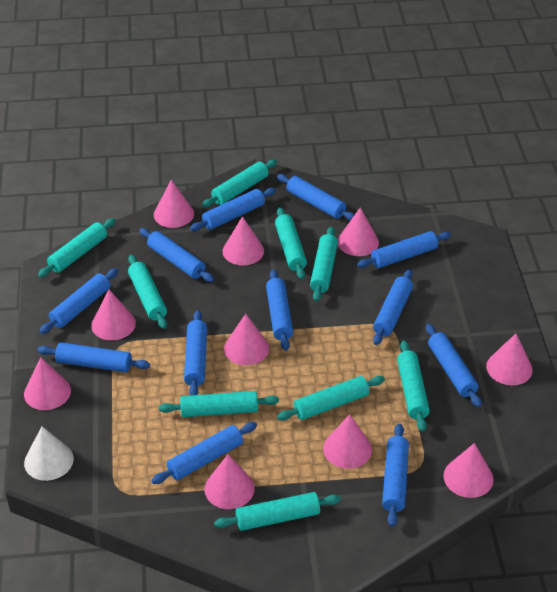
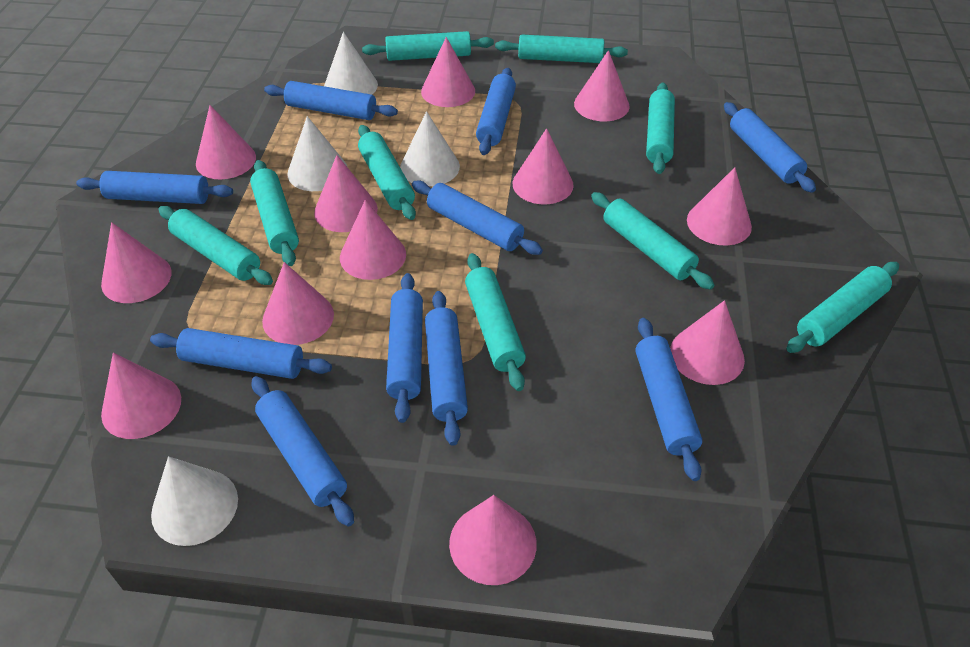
blue rolling pin: [37,342,150,373] [40,268,118,334] [139,228,214,282] [151,422,257,484] [184,310,207,395] [190,188,276,231] [266,269,293,351] [277,174,355,221] [357,231,451,268] [373,269,413,345] [382,424,409,527] [426,324,482,407] = 12 -> [76,171,233,204] [150,328,332,379] [251,376,354,527] [264,81,398,120] [386,273,423,423] [412,181,543,255] [425,291,468,446] [476,68,516,155] [635,318,702,481] [724,102,816,193] = 10
pink cone: [24,357,71,410] [91,290,136,340] [154,180,194,228] [204,454,255,509] [222,216,264,265] [224,314,269,365] [323,414,372,469] [338,207,379,256] [444,443,494,498] [486,334,533,385] = 10 -> [101,222,172,303] [101,353,181,439] [196,105,256,179] [262,262,334,345] [314,155,378,232] [340,200,406,280] [421,37,475,107] [449,495,537,585] [513,128,574,204] [574,50,630,122] [670,300,745,385] [687,167,752,246] = 12
white cone: [24,426,74,481] = 1 -> [151,456,238,546] [287,116,347,191] [324,32,378,95] [400,111,460,186] = 4

